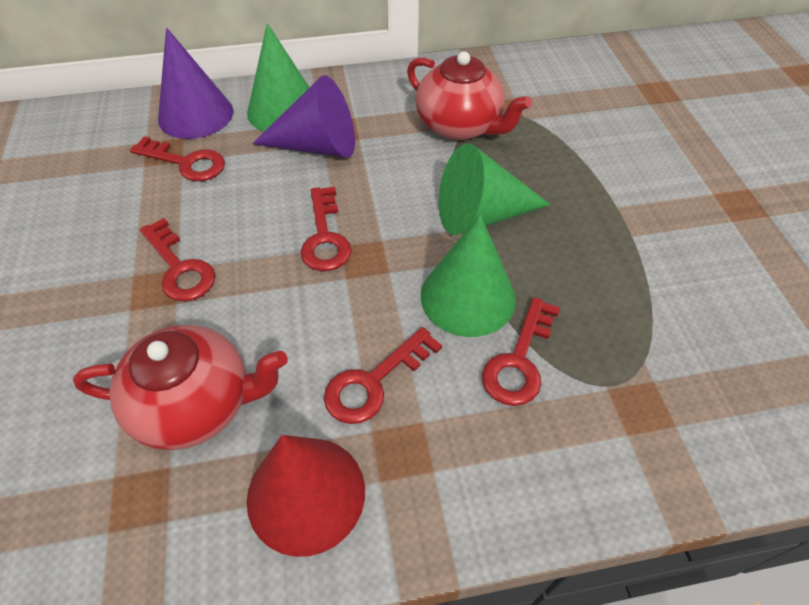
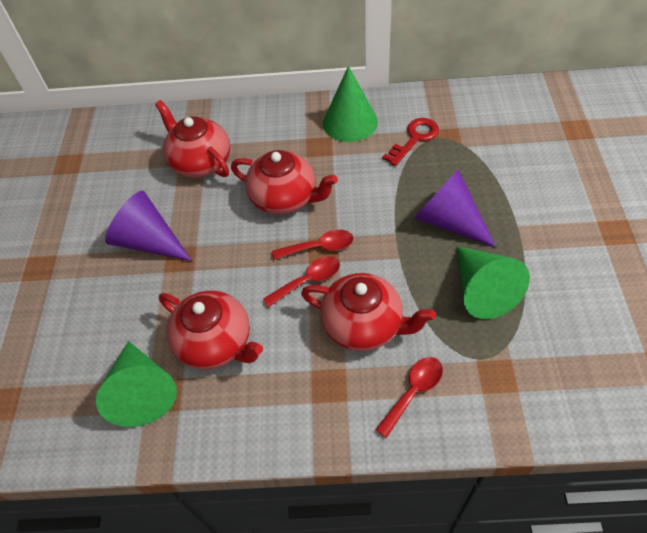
red cone: [247,435,365,557] = 1 -> none = 0
red key: [130,136,225,181] [140,218,215,302] [301,187,352,271] [324,327,442,424] [482,297,560,406] = 5 -> [382,118,439,166] = 1
red spoon: none = 0 -> [263,256,340,307] [272,230,353,260] [375,357,443,438] = 3
red teapot: [73,325,288,450] [407,51,532,140] = 2 -> [155,100,230,178] [159,291,263,370] [231,150,338,215] [301,273,436,351] = 4

